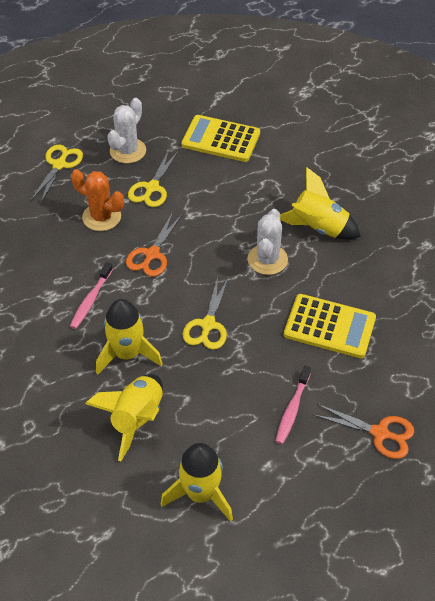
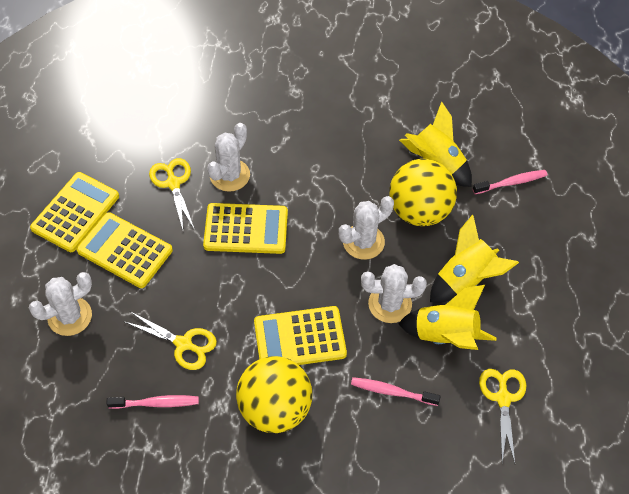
orange cactus: [71,169,124,231] = 1 -> none = 0
orange scissors: [126,212,183,277] [314,404,414,459] = 2 -> none = 0
pink toothbrush: [70,262,113,329] [276,366,311,444] = 2 -> [106,395,199,409] [351,377,441,406] [473,170,547,194] = 3
white cactus: [107,98,146,164] [248,209,288,275] = 2 -> [29,272,92,336] [207,123,250,192] [339,196,394,260] [361,264,427,323] = 4
yellow ball: none = 0 -> [236,356,312,433] [390,159,457,226] = 2
yellow calculator: [181,115,260,162] [284,294,376,358] = 2 -> [30,172,119,252] [76,212,173,288] [203,203,288,254] [254,306,347,365] = 4
yellow rocket: [85,374,163,461] [96,299,163,375] [161,443,233,522] [280,167,361,239] = 4 -> [398,285,496,350] [399,102,472,187] [430,215,519,303] = 3

